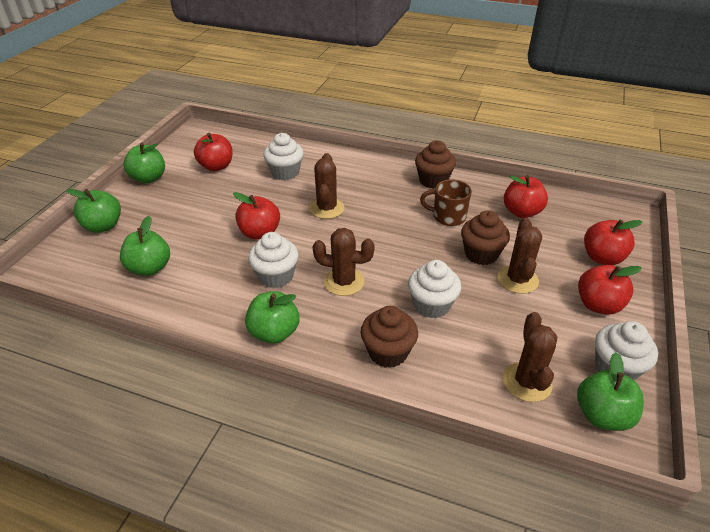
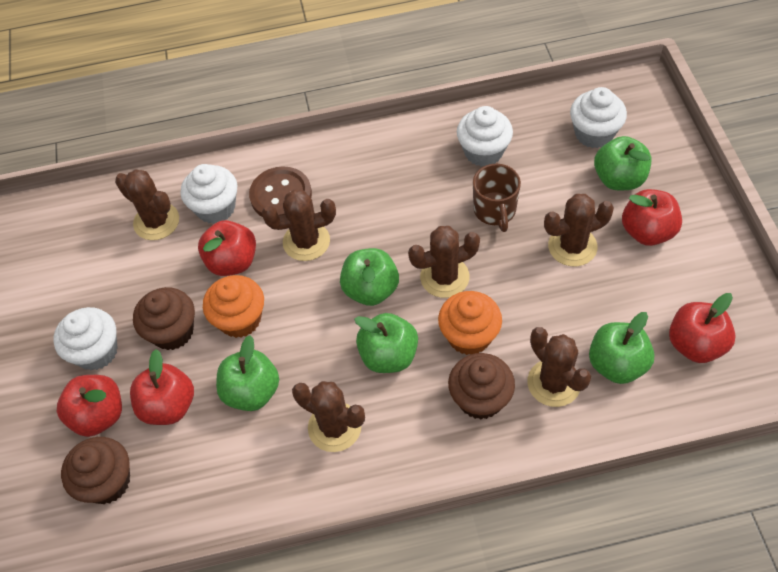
brown button: none = 0 -> [249,166,312,217] = 1
brown cactus: [309,153,345,219] [313,228,375,296] [497,218,542,294] [503,312,557,402] = 4 -> [115,169,179,240] [262,189,336,261] [292,381,365,452] [408,226,480,298] [528,327,591,407] [544,194,614,266] = 6
orange cupcake: none = 0 -> [203,275,264,338] [438,291,502,355] = 2

